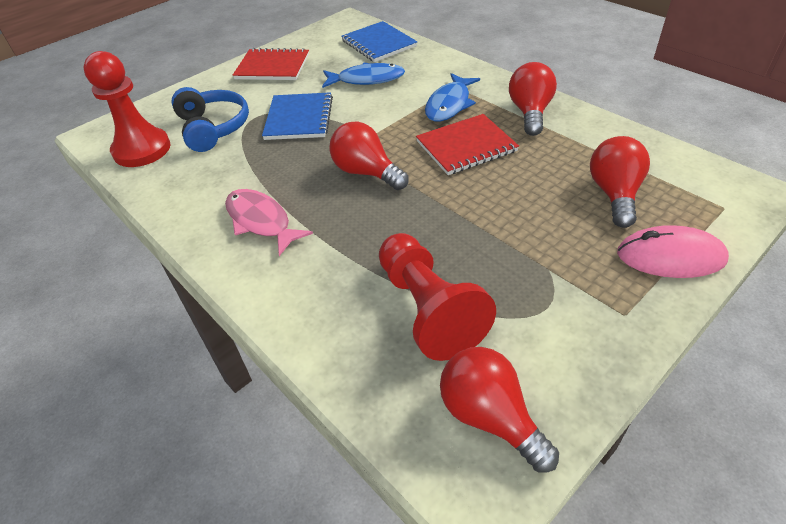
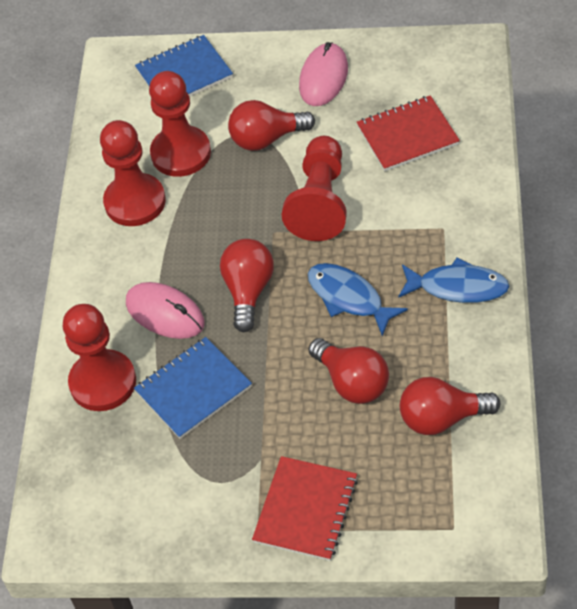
blue headphones: [172,87,249,152] = 1 -> none = 0
pink fish: [225,189,313,256] = 1 -> none = 0
pink mouse: [617,225,729,278] = 1 -> [126,282,205,339] [299,42,348,106] = 2
red pawn: [84,51,171,167] [379,233,496,361] = 2 -> [63,304,136,411] [100,120,166,226] [149,71,211,177] [282,136,347,241] = 4

